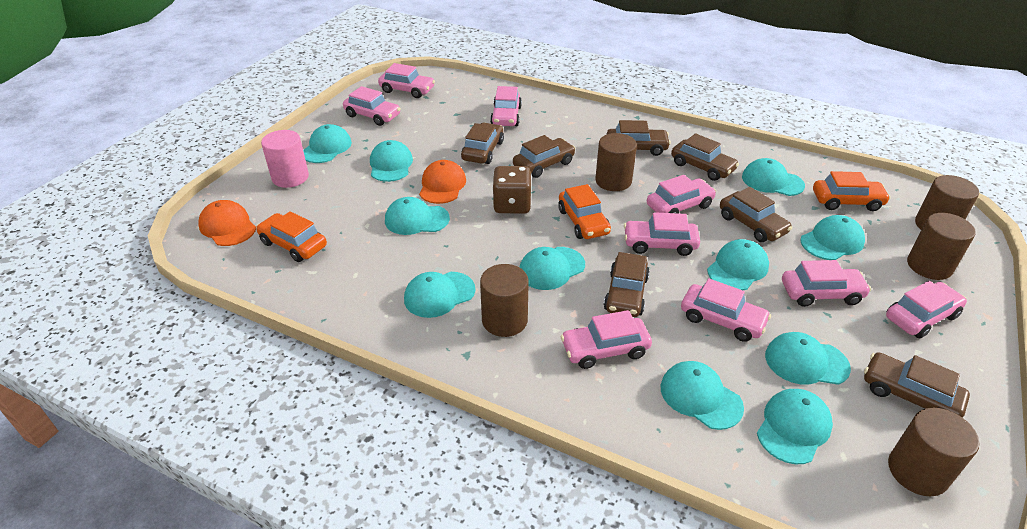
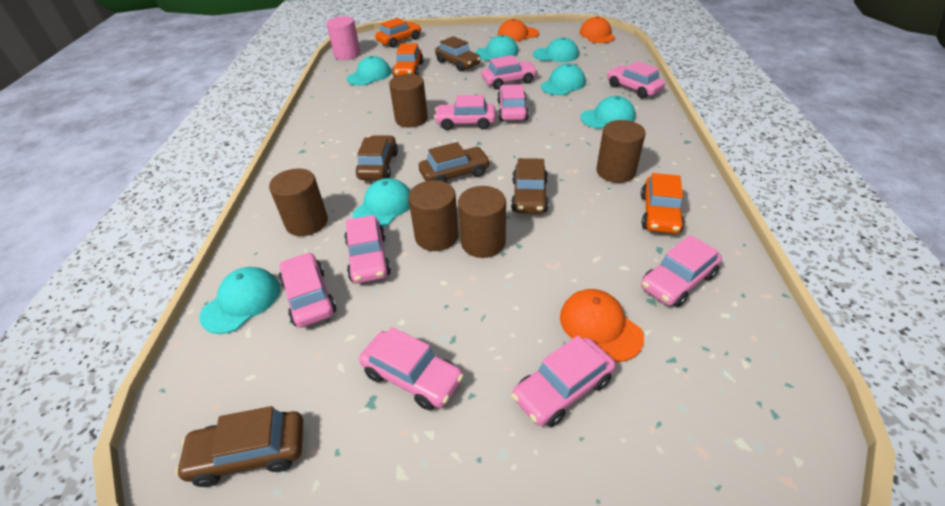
brown car: [461,123,504,164] [513,135,575,178] [604,252,650,317] [606,120,671,156] [671,133,739,181] [720,187,792,242] [864,352,970,418] = 7 -> [175,406,303,487] [356,135,398,180] [418,142,490,183] [435,36,481,72] [511,158,549,214] = 5
brown dice: [492,166,532,214] = 1 -> none = 0
orange cap: [198,200,256,246] [419,160,466,204] = 2 -> [497,19,539,42] [560,289,644,362] [580,16,615,43] = 3
turquoise cap: [303,124,352,163] [370,140,413,182] [385,197,450,235] [404,272,475,318] [519,247,585,290] [661,361,744,430] [707,239,769,290] [742,158,805,196] [757,389,833,464] [765,332,851,385] [800,215,865,260] = 11 -> [199,267,280,334] [347,56,391,86] [353,178,410,227] [475,35,518,61] [533,37,579,62] [541,64,586,95] [580,96,636,129] = 7

